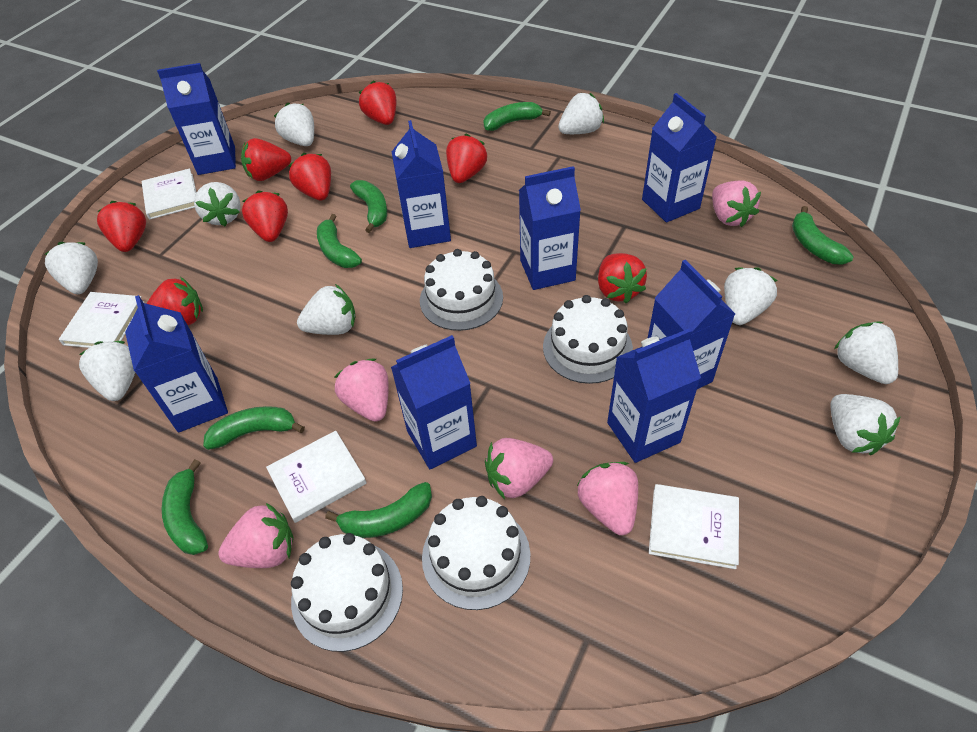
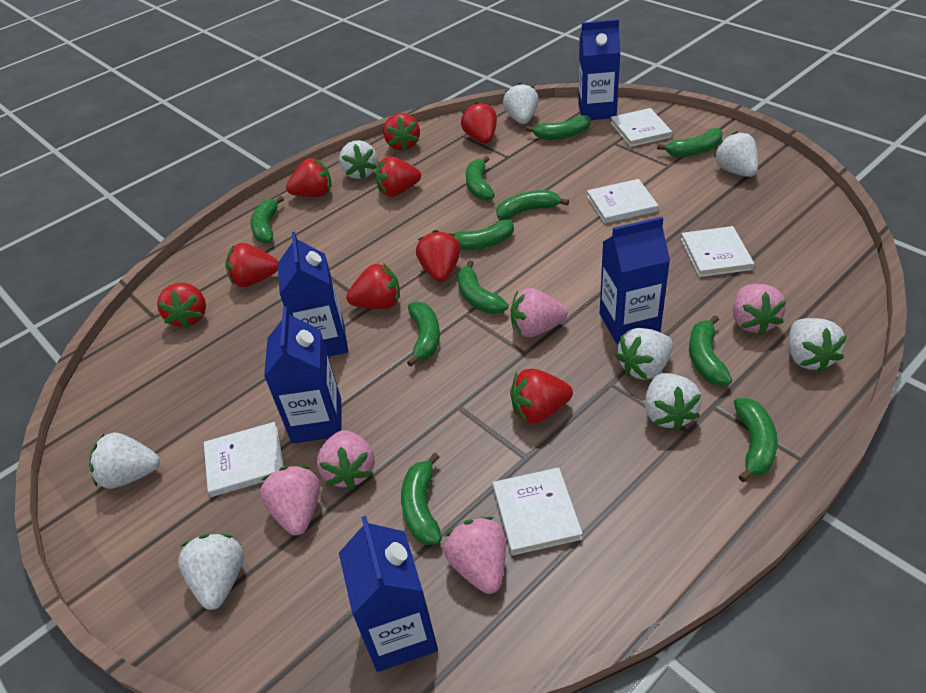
blue carton: [125,295,228,433] [157,63,236,175] [391,335,477,469] [392,120,451,248] [519,166,581,290] [607,328,701,463] [642,93,717,223] [648,260,735,389] = 8 -> [264,307,341,443] [277,232,348,357] [339,516,438,672] [578,19,620,120] [600,217,670,344] = 5
green banana: [161,459,208,555] [203,406,305,450] [317,214,362,268] [325,482,432,538] [350,180,387,233] [483,102,551,131] [792,206,853,265] = 7 -> [250,196,284,243] [401,453,442,545] [407,302,440,367] [453,220,514,250] [457,261,509,314] [466,156,495,200] [496,190,569,219] [526,115,591,140] [657,128,723,157] [689,315,732,385] [734,398,778,482] = 11
red strawberry: [97,201,146,252] [147,277,203,325] [241,138,291,181] [242,191,288,242] [288,153,331,200] [359,81,396,125] [446,134,487,183] [598,253,647,304] = 8 -> [157,283,206,329] [225,243,278,287] [286,158,332,197] [346,263,400,309] [375,156,421,197] [383,113,420,151] [416,230,460,282] [461,102,497,143] [510,369,573,423] = 9
white book: [59,292,144,348] [142,168,196,220] [266,431,367,523] [649,484,739,569] = 4 -> [204,422,284,497] [493,467,583,555] [587,179,658,224] [610,108,672,147] [681,226,754,277] = 5
white cake: [291,533,403,652] [420,249,503,331] [422,496,530,610] [543,295,633,384] = 4 -> none = 0
white strawberry: [45,242,98,294] [79,341,135,401] [194,182,241,226] [274,103,314,146] [297,284,356,335] [558,93,604,134] [724,267,777,325] [831,394,901,455] [834,322,898,384] = 9 -> [89,433,160,489] [178,534,244,610] [339,140,377,180] [503,83,539,124] [615,328,673,380] [645,373,702,431] [714,131,758,177] [789,318,847,372] = 8

